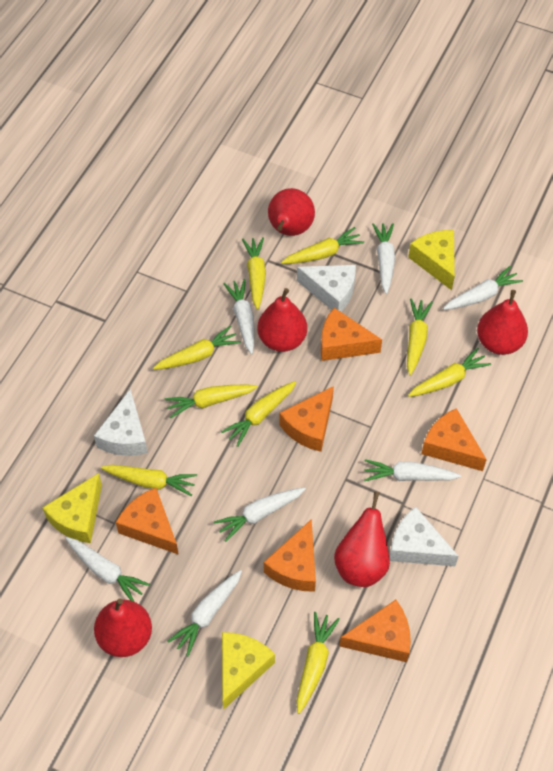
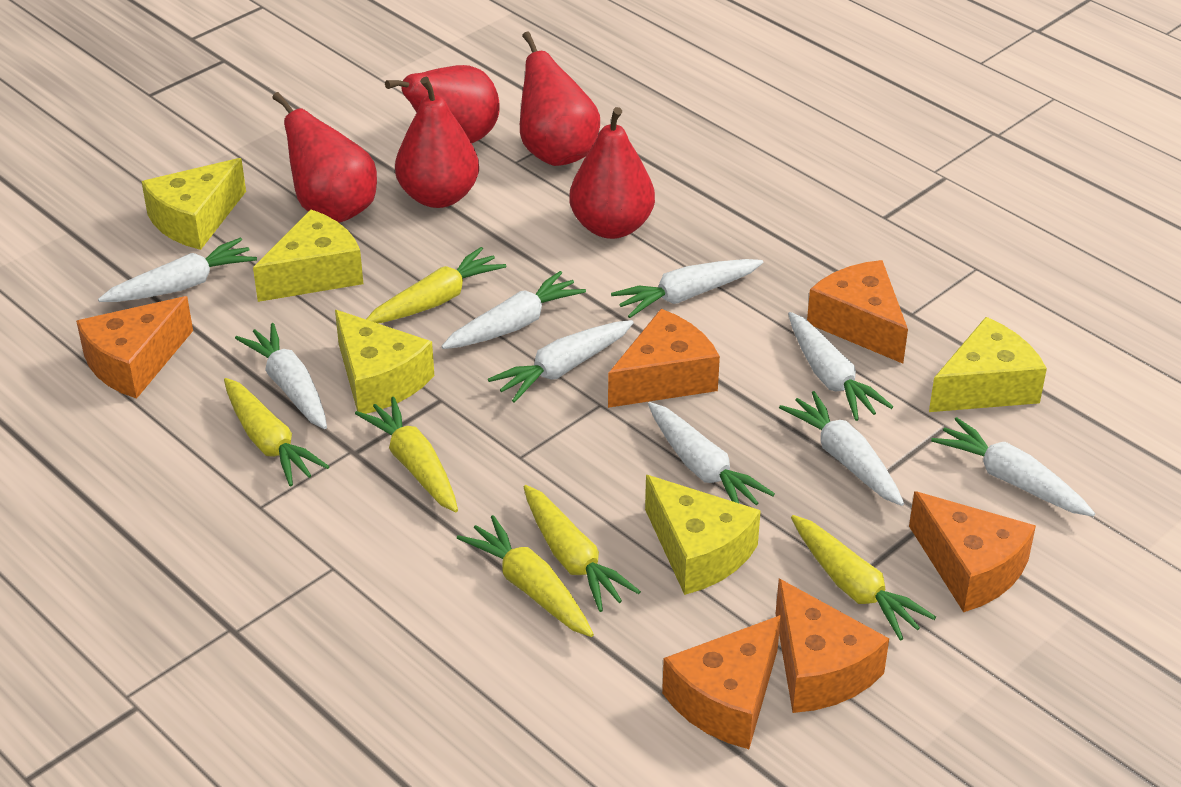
white carrot: [65,537,150,602] [168,570,242,656] [214,487,306,542] [223,279,255,354] [364,459,461,481] [372,223,395,294] [443,266,523,310] = 7 -> [98,238,257,302] [235,323,327,429] [441,271,586,349] [488,320,634,403] [611,259,763,318] [648,402,775,505] [779,391,904,506] [788,312,893,421] [931,417,1095,517] = 9
white cheese: [94,389,148,456] [297,265,356,312] [389,507,459,566] = 3 -> none = 0
yellow carrot: [101,465,197,496] [153,326,241,370] [165,384,258,418] [221,381,296,447] [242,237,266,310] [281,227,364,264] [297,612,340,714] [407,299,433,376] [408,348,491,397] = 9 -> [224,378,330,487] [355,397,458,512] [366,247,506,323] [457,515,594,637] [524,485,641,612] [791,515,936,641] = 6
yellow cheese: [42,473,102,543] [222,632,275,709] [408,230,455,290] = 3 -> [141,158,246,250] [253,209,363,302] [335,310,434,414] [645,475,761,595] [929,317,1047,412] = 5

